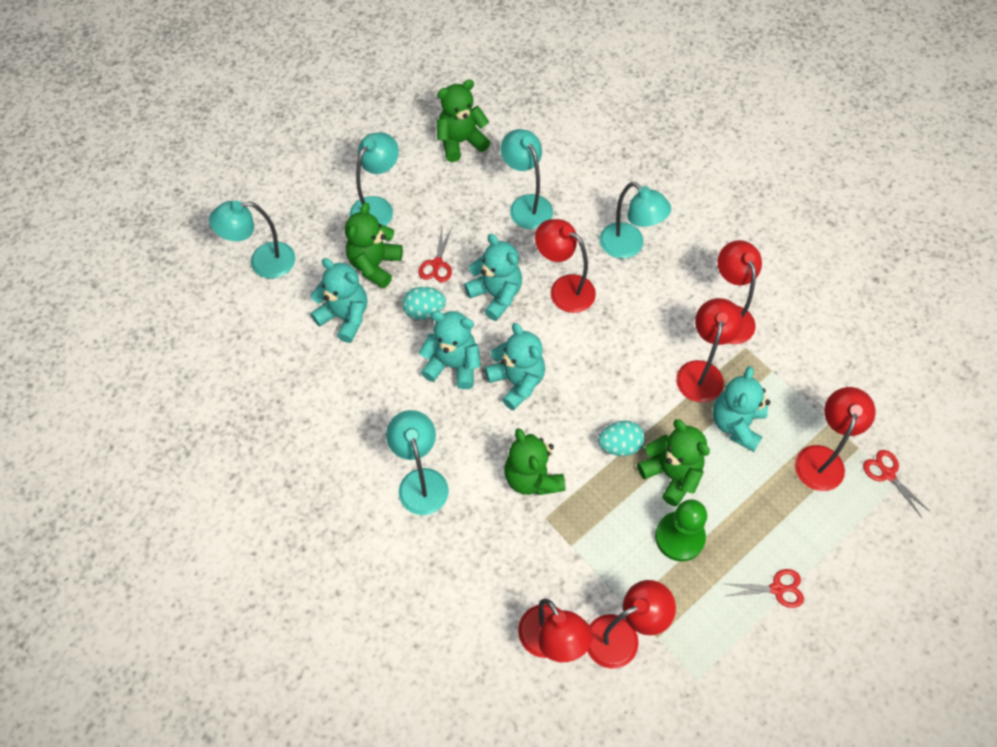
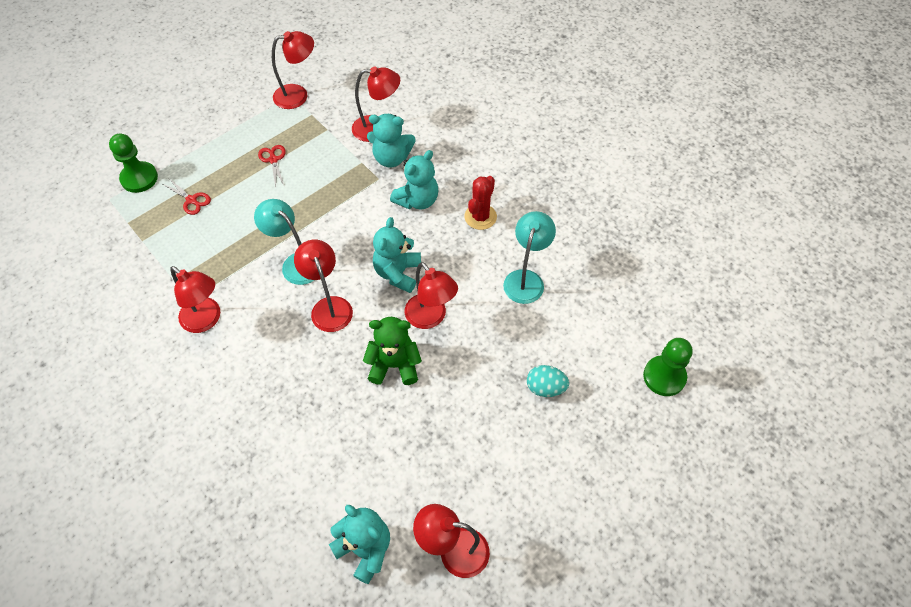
green pawn: [655,499,707,562] = 1 -> [109,134,158,193] [643,338,692,396] = 2
green teddy bear: [345,202,403,288] [437,79,490,162] [504,428,566,495] [637,419,710,507] = 4 -> [363,317,422,385] = 1
red cactus: none = 0 -> [464,176,497,230] = 1
red scissors: [418,228,452,282] [723,569,804,608] [863,450,929,518] = 3 -> [163,179,211,215] [258,145,286,188] = 2
turquoise egg: [402,287,446,320] [598,421,645,456] = 2 -> [527,365,569,397] = 1
turquoise lamp: [209,201,295,279] [350,132,399,226] [386,410,449,515] [500,129,553,229] [600,182,671,259] = 5 -> [254,199,314,285] [503,211,556,304] = 2
turquoise teddy bear: [310,258,367,343] [419,311,481,389] [464,234,522,321] [485,323,545,411] [712,366,770,452] = 5 -> [329,505,390,584] [367,114,416,167] [373,217,421,293] [390,150,438,209] = 4

